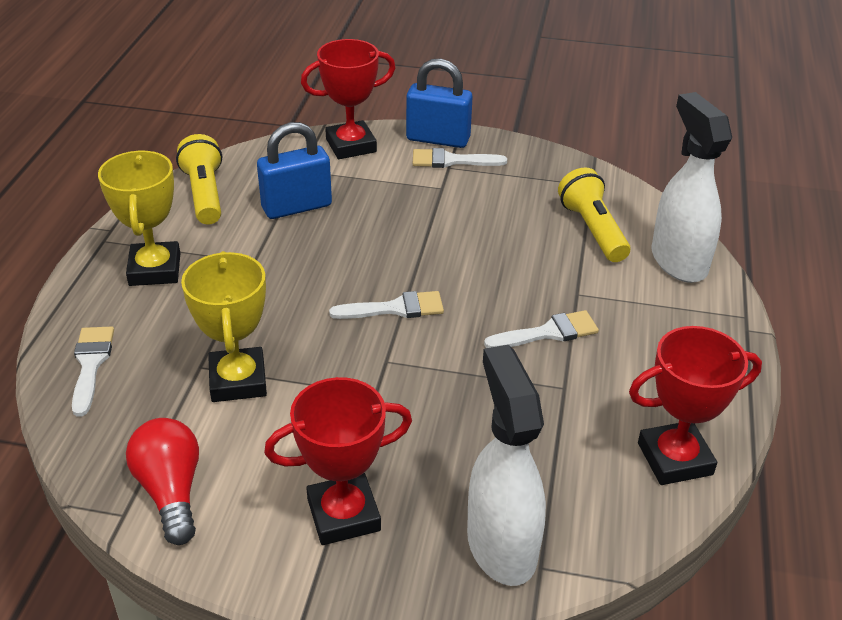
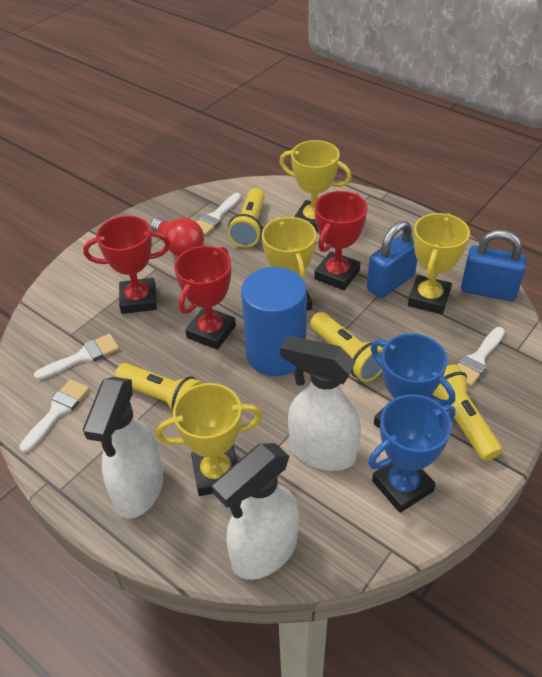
blue cylinder: none = 0 -> [241,267,307,376] = 1
blue trophy: none = 0 -> [368,394,455,513] [371,333,455,428] = 2
white spray bottle: [467,345,546,586] [651,92,732,283] = 2 -> [83,377,163,518] [212,443,299,580] [280,335,361,471] = 3
yellow flashlight: [176,134,222,225] [558,167,630,262] = 2 -> [115,363,204,412] [228,188,265,247] [310,312,383,382] [432,365,502,461] = 4
yellow trophy: [98,151,180,286] [181,251,267,402] = 2 -> [155,383,263,496] [262,217,316,311] [279,140,352,233] [408,213,470,314] = 4

